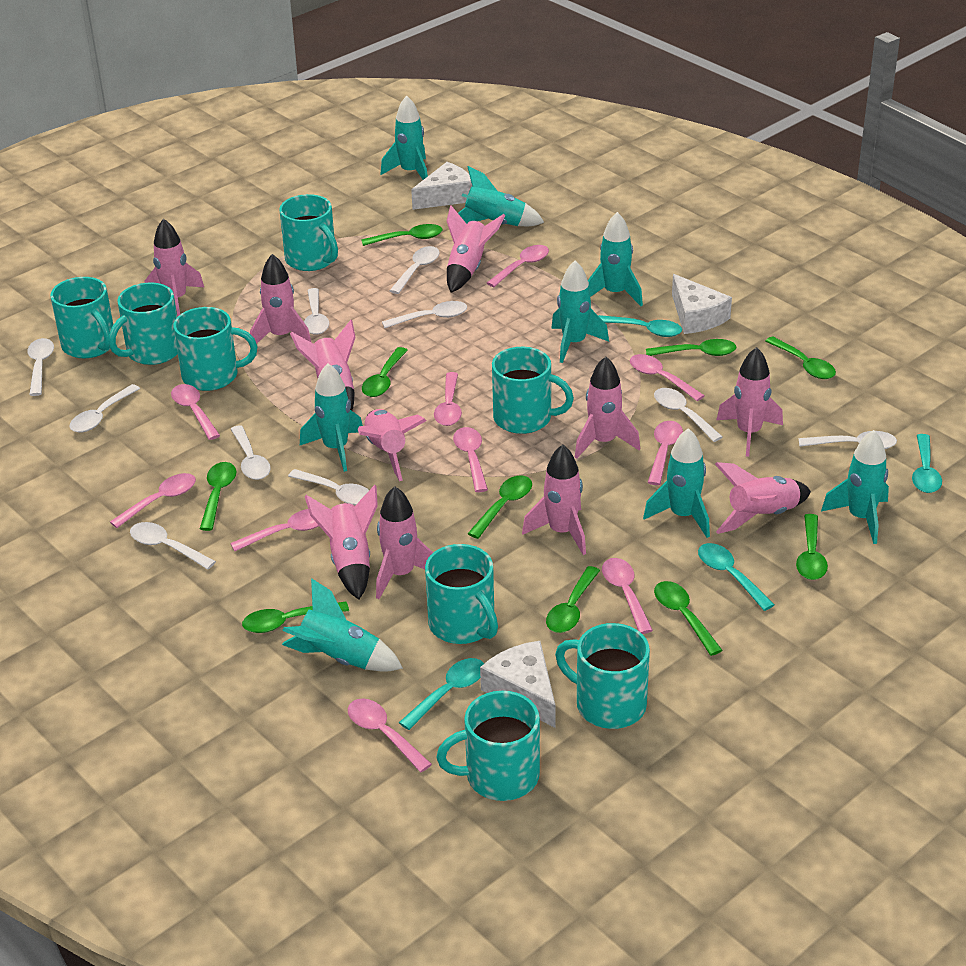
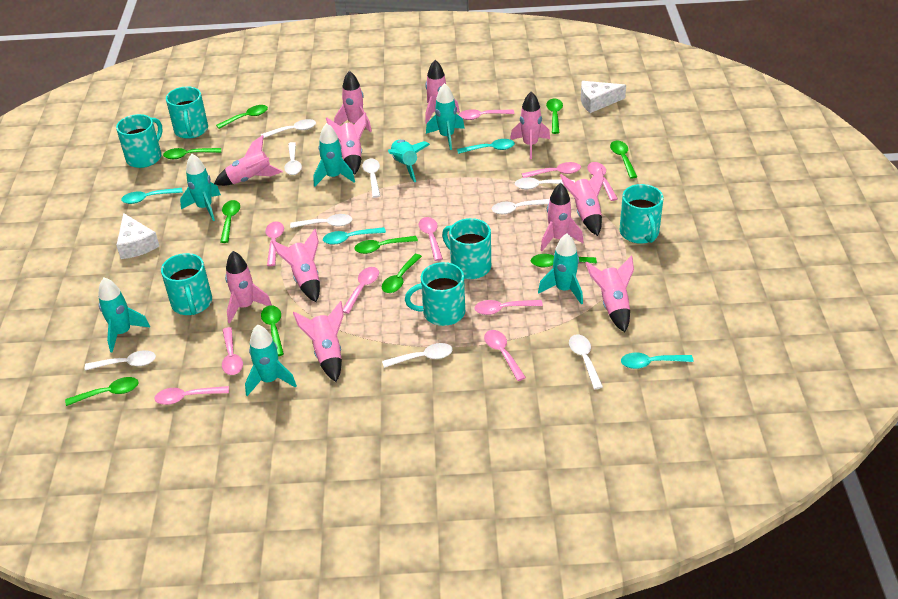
turquoise mug: [50,277,113,358] [109,283,178,365] [173,307,258,391] [279,194,338,271] [425,544,498,644] [436,691,540,801] [492,347,574,434] [555,623,650,729] = 8 -> [116,114,163,168] [161,253,212,315] [166,86,208,139] [405,262,465,326] [442,218,491,279] [620,184,663,244] = 6
turquoise rocket: [282,578,403,672] [300,363,363,472] [381,95,428,180] [458,166,544,226] [551,260,609,363] [588,212,643,306] [643,428,710,538] [821,430,889,544] = 8 -> [98,278,150,353] [180,154,221,221] [245,324,297,396] [314,123,355,187] [388,140,430,182] [426,83,465,150] [538,233,583,305] = 7
white cheese: [411,162,472,210] [480,641,556,728] [672,274,732,334] = 3 -> [116,213,159,259] [581,81,626,113] = 2
white spoon: [27,338,54,396] [69,384,140,433] [130,522,216,569] [231,425,271,480] [288,469,369,505] [304,288,329,335] [382,301,467,328] [390,246,440,294] [654,388,723,442] [799,431,897,449] = 10 -> [85,350,156,370] [261,119,316,138] [284,142,302,175] [290,214,352,228] [362,159,380,198] [382,343,453,368] [492,199,550,214] [515,178,575,189] [569,334,603,389] = 9

